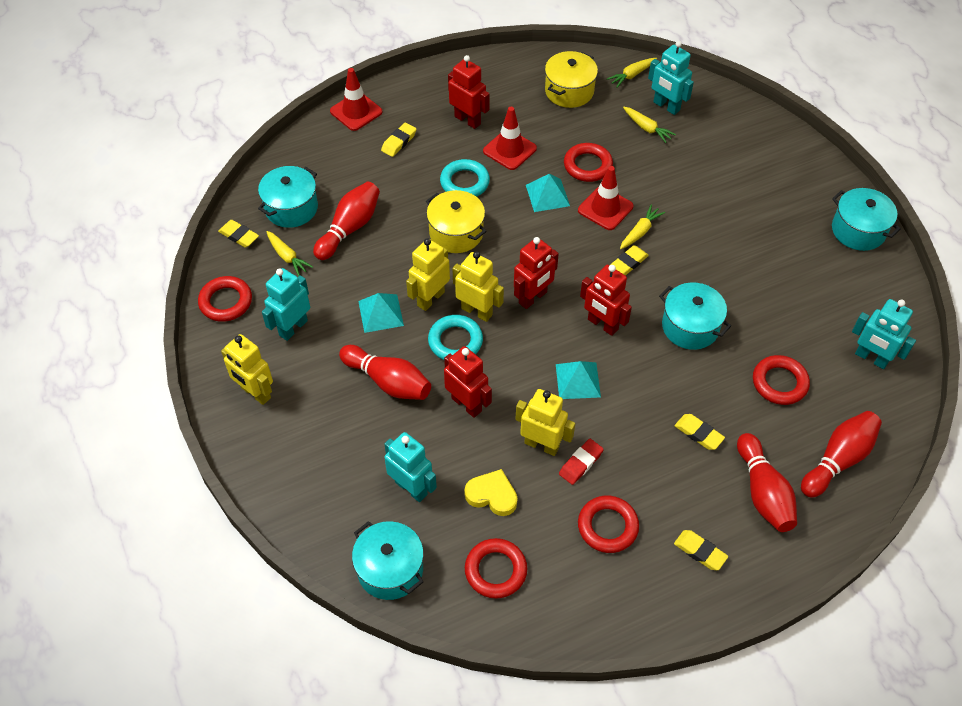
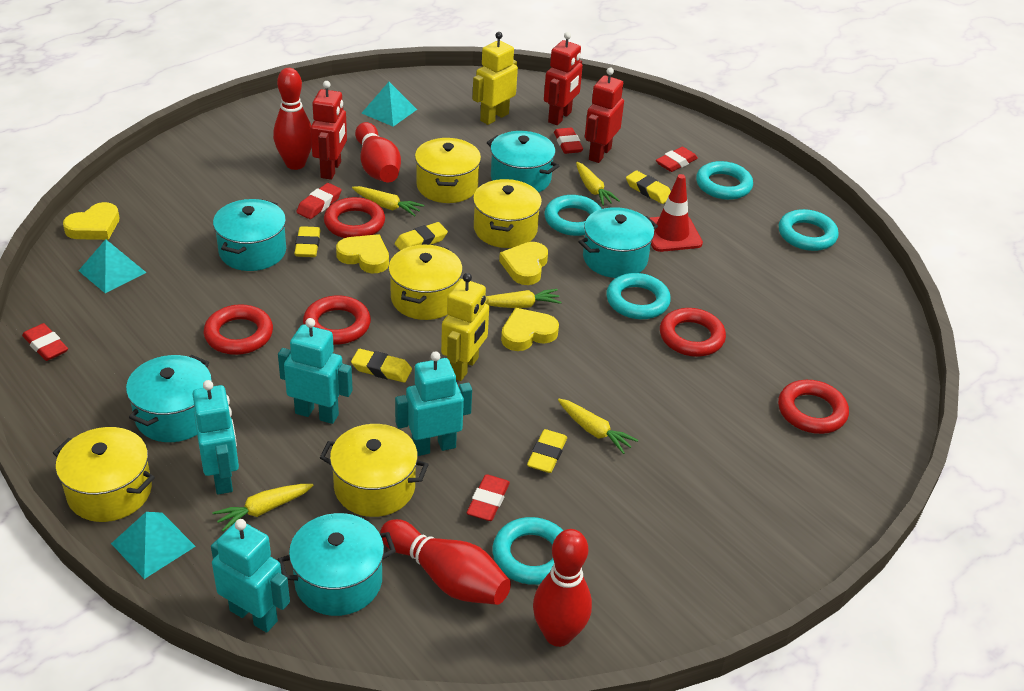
red eraser: [559,439,604,485] = 1 -> [22,323,68,361] [296,183,342,219] [467,474,510,521] [554,128,583,154] [656,147,698,172] = 5
red robot: [444,346,492,418] [448,55,490,129] [514,237,559,309] [580,265,632,336] = 4 -> [311,81,347,180] [544,32,583,125] [585,67,624,163] = 3
red traffic cone: [330,68,383,131] [483,107,537,170] [578,166,633,230] = 3 -> [650,174,703,252] = 1
turquoise pot: [258,166,318,228] [352,521,424,600] [659,283,731,350] [832,188,901,251] = 4 -> [126,355,212,442] [213,199,286,271] [278,513,396,616] [487,131,559,192] [579,207,658,278] = 5
turquoise ring: [428,315,483,360] [440,159,490,197] = 2 -> [492,517,563,585] [544,195,602,236] [606,273,671,319] [696,161,753,200] [779,209,839,251] = 5
yellow carrot: [266,231,313,276] [607,58,657,88] [620,204,665,249] [623,107,676,143] = 4 -> [212,484,314,531] [352,186,424,216] [486,289,561,308] [558,399,638,454] [576,162,620,206] = 5
yellow heart: [464,469,518,516] = 1 -> [63,202,120,240] [336,234,389,273] [499,242,548,285] [501,308,559,351] = 4
yellow pot: [426,190,487,253] [545,51,598,108] = 2 -> [53,427,155,522] [320,424,429,517] [388,244,463,320] [415,138,481,203] [473,179,542,248] = 5
yellow robot: [221,334,273,405] [406,238,450,311] [453,251,504,322] [515,389,575,456] = 4 -> [441,273,489,381] [473,32,518,125] = 2

